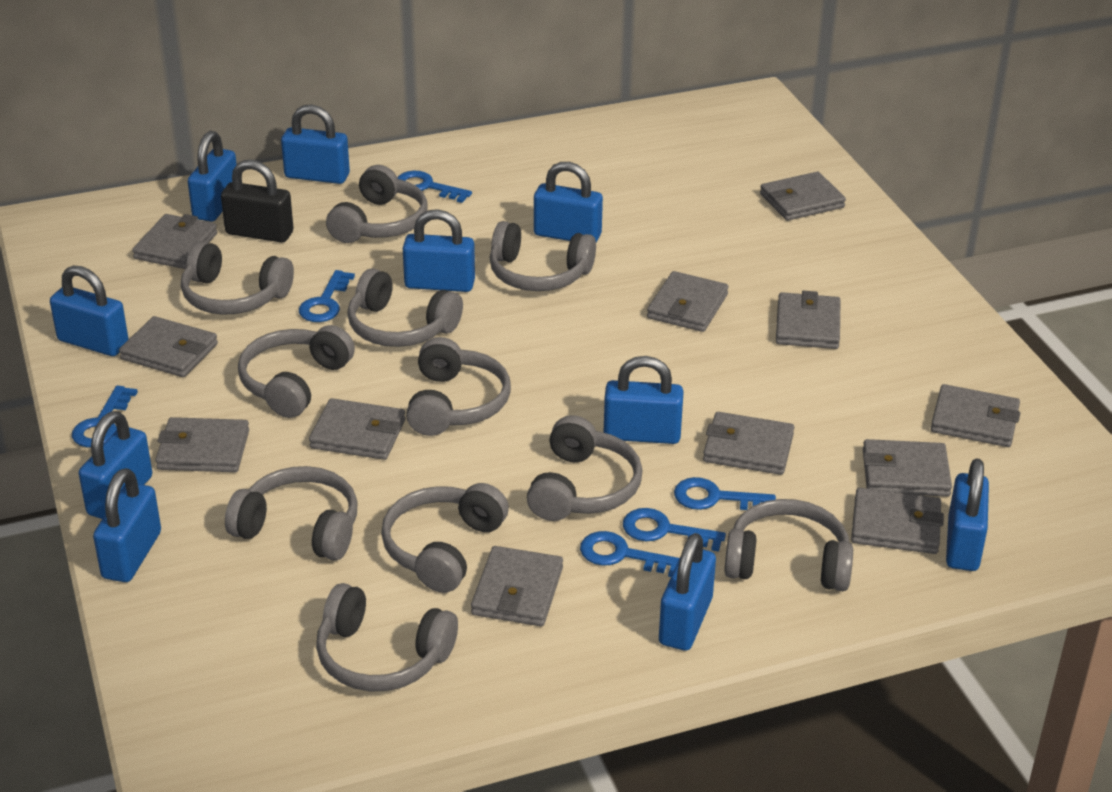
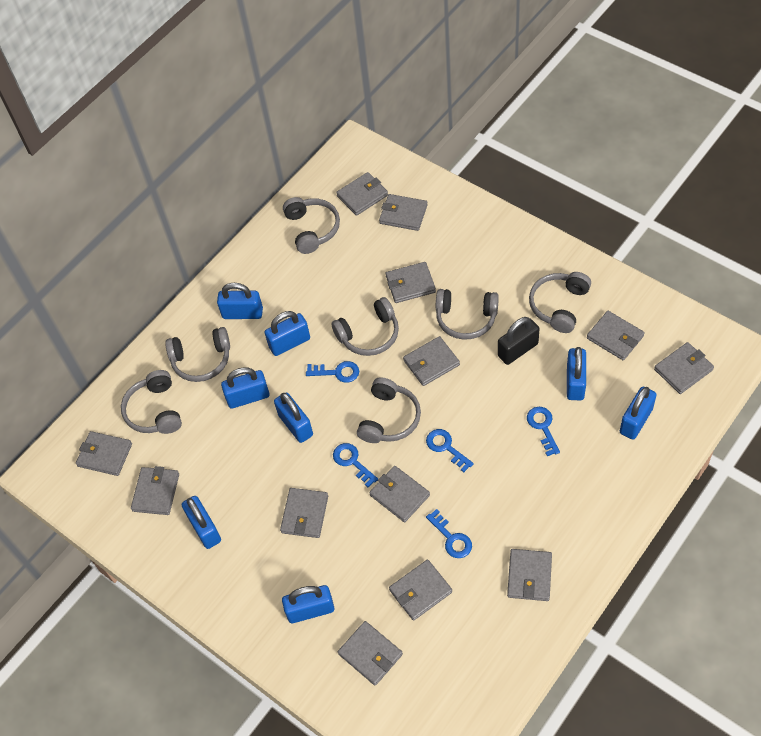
blue key: [72,386,138,447] [299,270,355,322] [397,171,472,203] [580,531,679,577] [623,508,726,552] [674,477,776,510] = 6 -> [306,361,359,383] [333,443,378,487] [426,429,474,472] [426,509,472,558] [527,407,560,456] = 5
blue padlock: [50,265,129,356] [79,411,152,519] [93,468,161,582] [188,131,237,222] [281,105,350,184] [403,209,475,292] [534,162,603,243] [604,356,684,444] [659,533,716,651] [946,458,989,571] = 10 -> [182,496,221,549] [217,283,263,319] [221,367,270,409] [264,311,310,356] [274,392,313,443] [282,585,334,623] [567,347,586,400] [620,387,657,439] = 8
grey headphones: [181,241,294,315] [225,466,357,561] [238,325,355,418] [316,583,458,692] [326,165,428,243] [347,268,463,347] [381,483,509,593] [406,337,511,436] [490,221,596,291] [527,415,642,521] [724,499,853,591] = 11 -> [121,370,182,434] [165,327,230,382] [283,197,340,254] [331,297,399,356] [357,377,421,443] [436,289,499,340] [529,272,591,333] = 7
grey wallet: [119,316,218,377] [132,214,217,269] [155,417,249,472] [309,398,405,460] [471,546,563,626] [647,271,729,332] [703,412,794,475] [760,172,846,221] [776,291,841,349] [851,488,944,554] [863,439,952,497] [931,384,1020,447] = 12 -> [76,431,132,476] [131,466,179,515] [280,488,328,538] [336,172,388,216] [338,621,403,686] [369,466,430,522] [379,194,428,231] [386,262,436,303] [389,560,452,621] [403,336,460,386] [507,549,552,601] [587,311,645,360] [654,342,714,394] = 13

